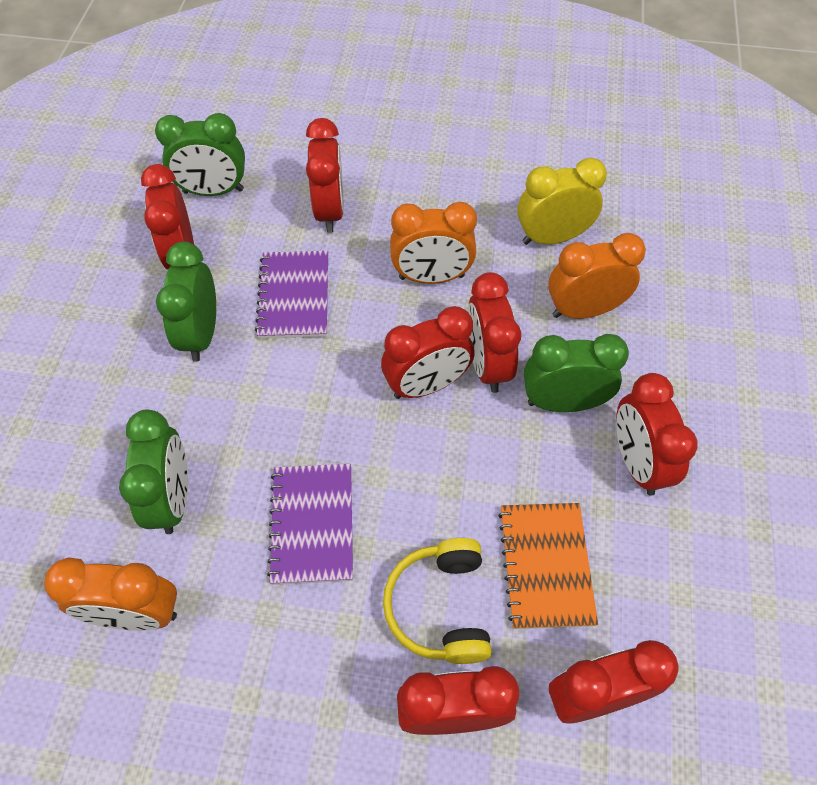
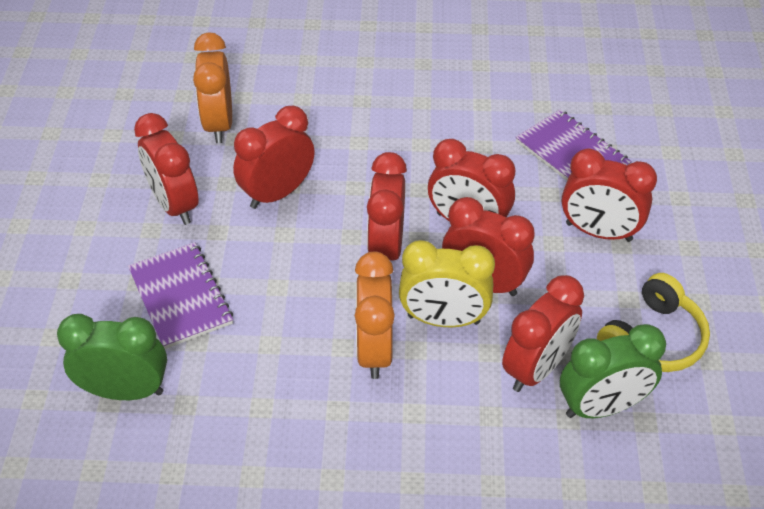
green clock: [119,410,188,534] [155,113,245,196] [156,242,216,362] [524,334,629,412] = 4 -> [57,314,167,400] [560,324,666,418] = 2
orange clock: [44,557,177,631] [390,202,477,284] [548,233,646,319] = 3 -> [193,32,232,143] [355,252,395,379] = 2
orange notebook: [498,503,598,629] = 1 -> none = 0

